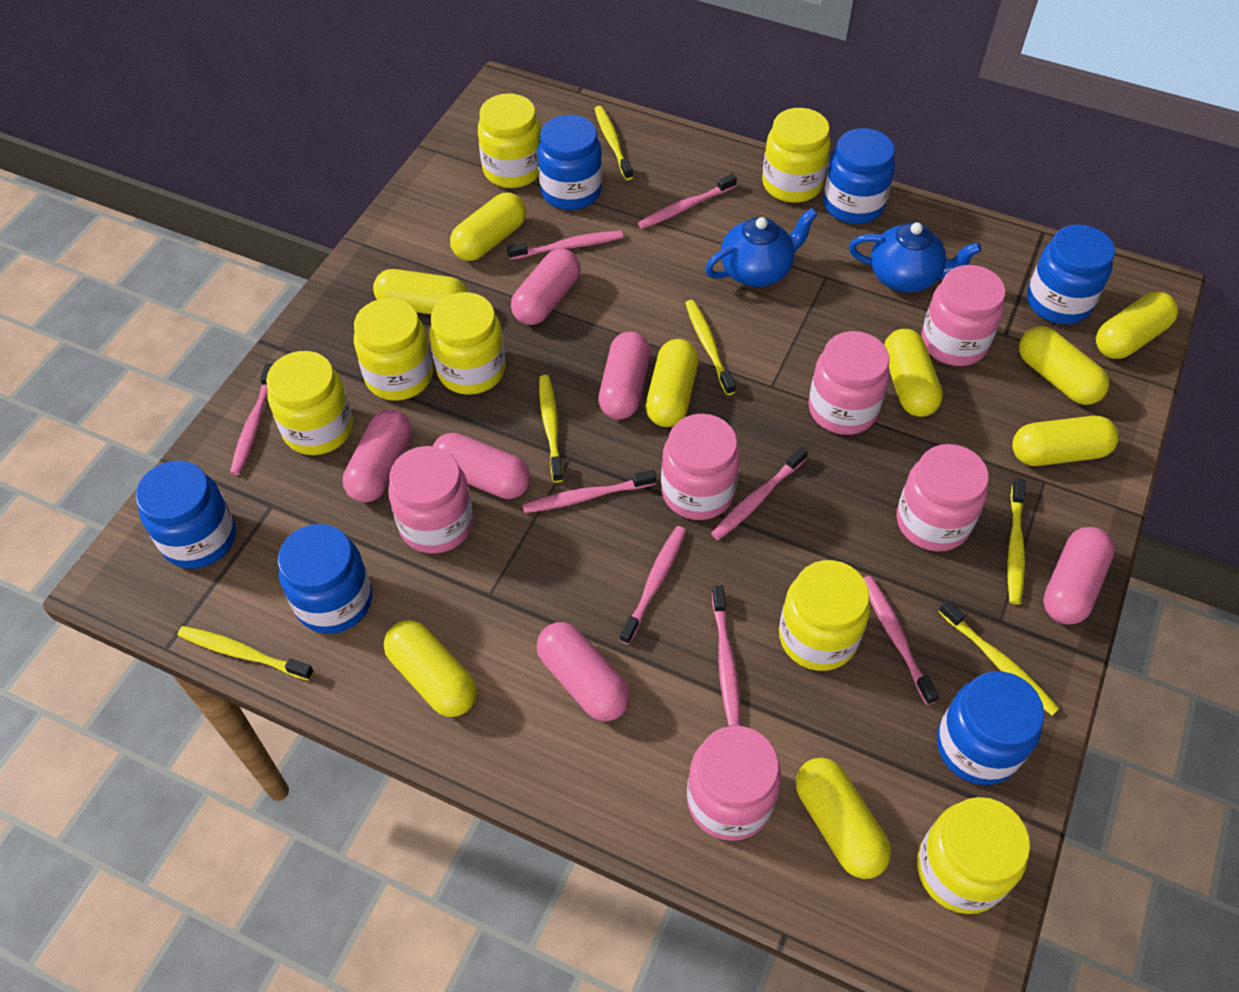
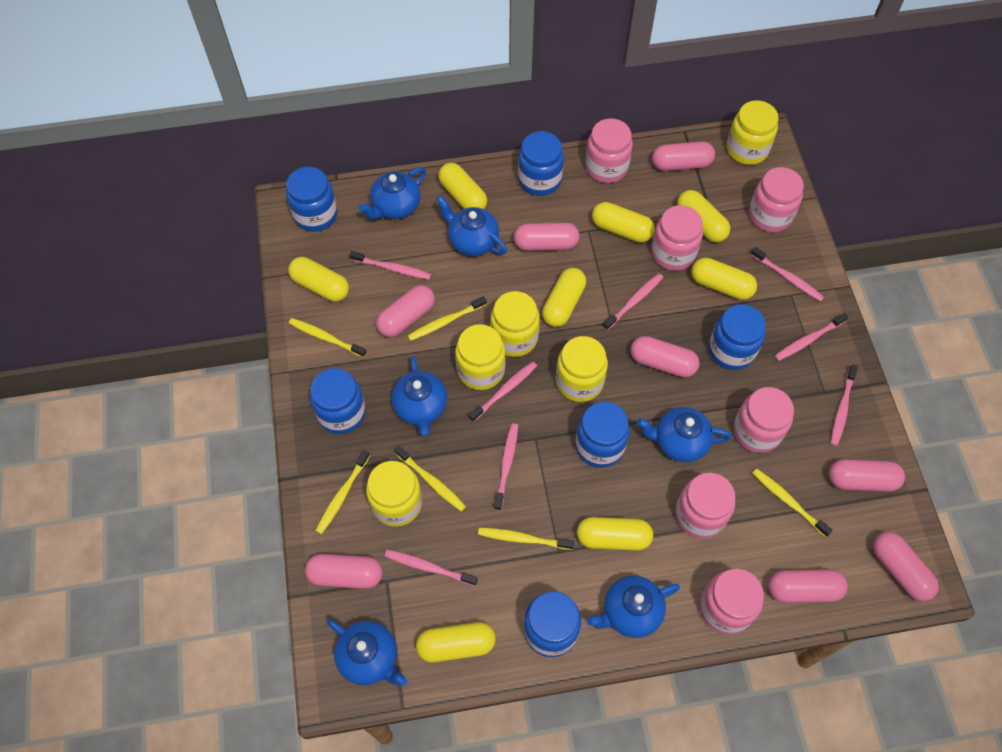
blue teapot: [705,208,818,287] [849,222,981,293] = 2 -> [327,619,407,686] [358,167,426,219] [392,356,447,436] [436,195,507,256] [587,576,680,638] [637,407,732,462] = 6
pink capsule: [343,409,412,502] [433,433,530,499] [511,249,581,325] [536,622,630,721] [598,331,651,420] [1043,527,1115,625] = 6 -> [305,554,383,589] [376,285,435,337] [514,222,580,251] [630,336,700,377] [652,141,715,171] [768,569,848,603] [829,459,905,492] [873,532,939,601] = 8
yellow capsule: [373,269,468,314] [384,620,477,717] [450,192,526,261] [646,339,698,427] [796,758,891,879] [884,329,943,417] [1012,416,1119,466] [1019,326,1109,405] [1096,292,1178,359] = 9 -> [288,257,349,302] [416,622,496,662] [438,163,487,209] [542,268,586,327] [577,517,653,551] [592,202,655,243] [677,190,730,242] [691,258,757,300] = 8
yellow jar: [266,351,353,455] [354,298,433,401] [429,292,506,395] [478,94,541,188] [762,108,831,203] [779,560,870,671] [917,797,1030,914] = 7 -> [366,461,422,527] [455,324,506,390] [490,291,540,357] [556,336,608,402] [727,100,778,165] = 5

